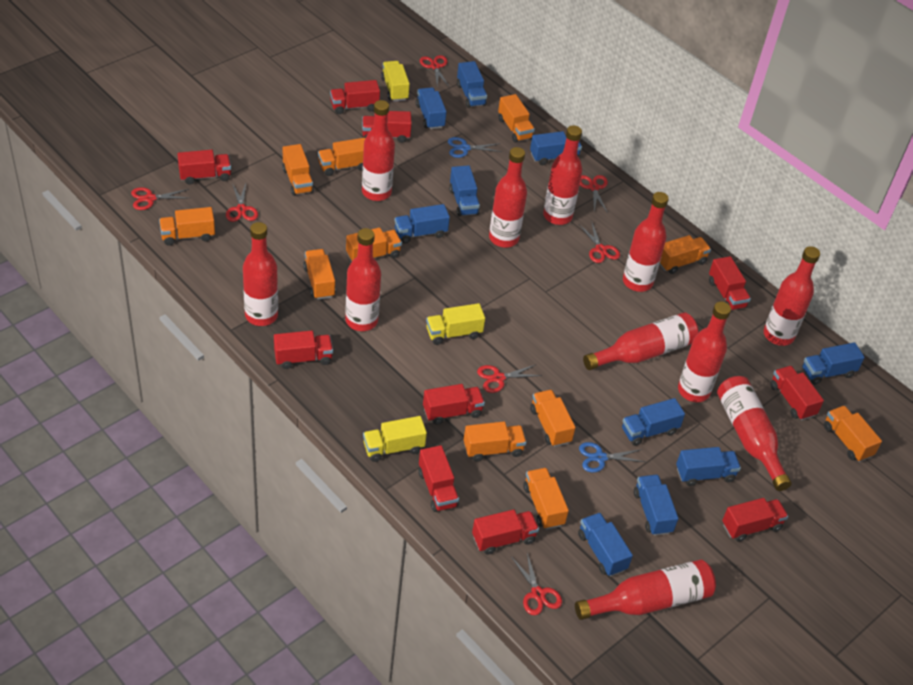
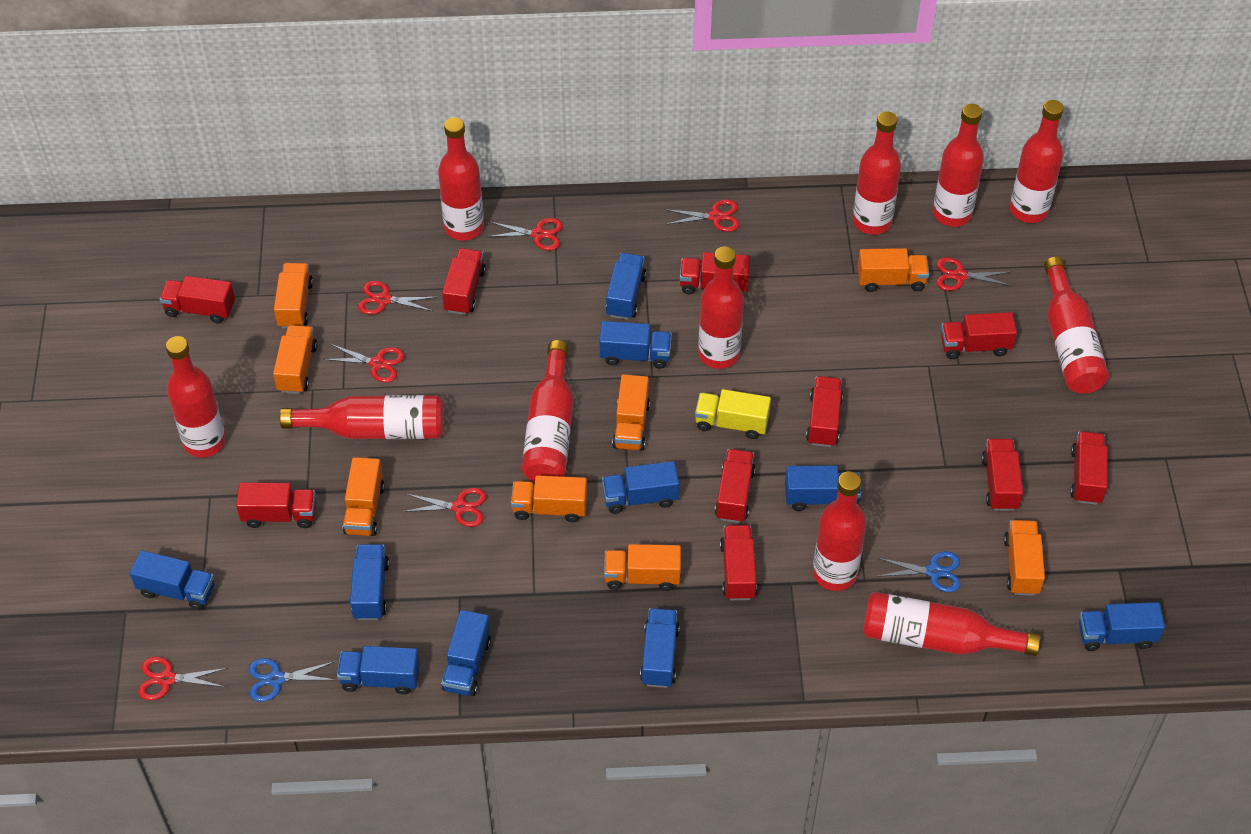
orange truck: [159,207,215,245] [282,144,314,196] [303,249,335,300] [318,138,366,176] [346,227,402,262] [464,421,527,461] [498,94,535,143] [523,468,569,529] [530,390,576,447] [659,235,711,274] [824,406,882,462] = 11 -> [273,325,317,394] [274,263,313,329] [343,457,385,536] [511,475,587,522] [604,544,681,591] [612,374,650,451] [858,248,929,292] [1004,520,1045,596] = 8
yellow truck: [363,416,427,462] [381,61,410,102] [426,303,485,345] = 3 -> [695,389,771,439] = 1

